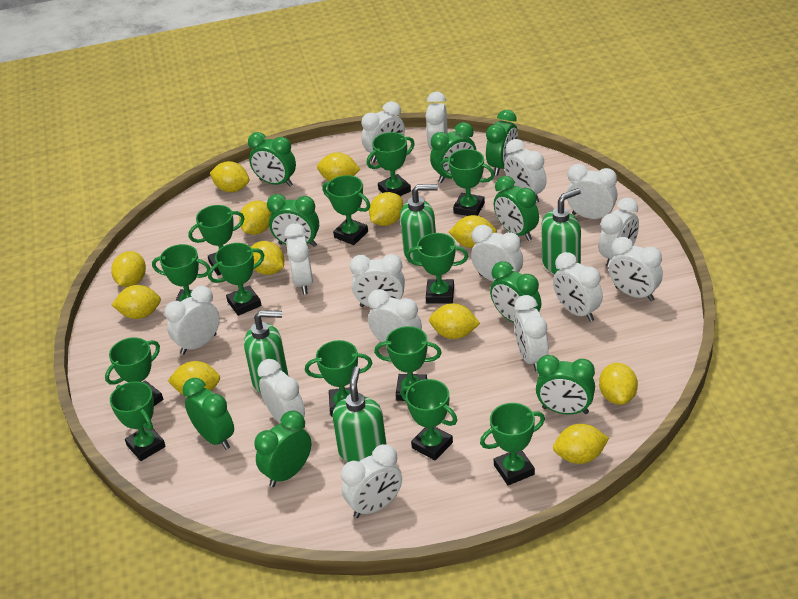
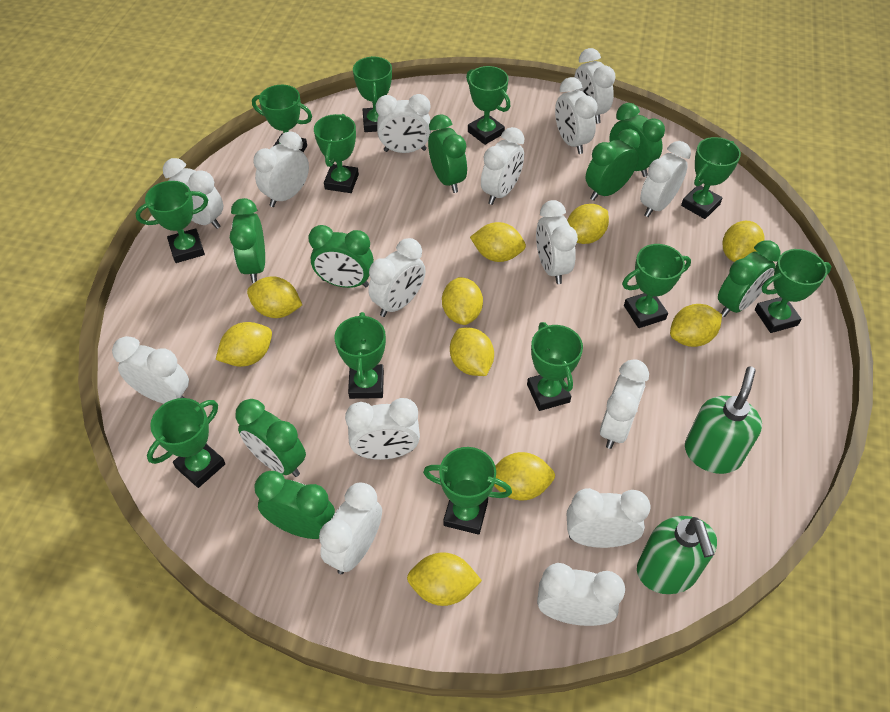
green clock: [183,378,234,450] [248,132,296,186] [254,411,311,487] [267,194,319,247] [430,122,476,183] [486,110,518,176] [490,261,541,323] [494,176,539,241] [536,355,595,415] = 9 -> [230,198,265,283] [236,399,306,477] [255,471,335,539] [308,225,374,288] [428,114,467,193] [585,129,640,201] [609,103,665,177] [718,240,780,317] = 8
green soap dispenser: [244,310,288,393] [333,366,387,463] [400,184,438,262] [541,188,581,274] = 4 -> [637,516,717,594] [685,366,762,474] = 2
green trophy: [105,337,163,406] [110,381,166,461] [152,244,210,302] [188,205,245,276] [208,243,265,316] [305,340,372,417] [322,175,370,245] [367,132,415,196] [374,326,442,401] [401,379,457,460] [406,233,468,304] [440,149,495,216] [480,403,545,485] = 13 -> [135,181,208,263] [147,398,225,488] [252,85,312,152] [314,114,359,193] [334,312,386,399] [353,56,392,132] [423,447,512,535] [466,66,510,145] [527,322,583,411] [622,244,691,328] [681,137,741,219] [755,249,832,333] = 12
yellow lemon: [111,251,146,287] [112,285,161,319] [168,361,220,397] [210,161,249,192] [239,201,272,235] [251,241,284,275] [317,152,360,181] [369,192,403,226] [429,303,480,339] [449,215,497,248] [553,424,609,464] [599,363,638,405] = 12 -> [216,322,272,367] [247,276,302,318] [407,552,482,606] [442,277,483,325] [450,327,494,376] [470,222,526,262] [494,452,555,501] [567,204,609,244] [670,304,722,347] [723,221,765,262] = 10

